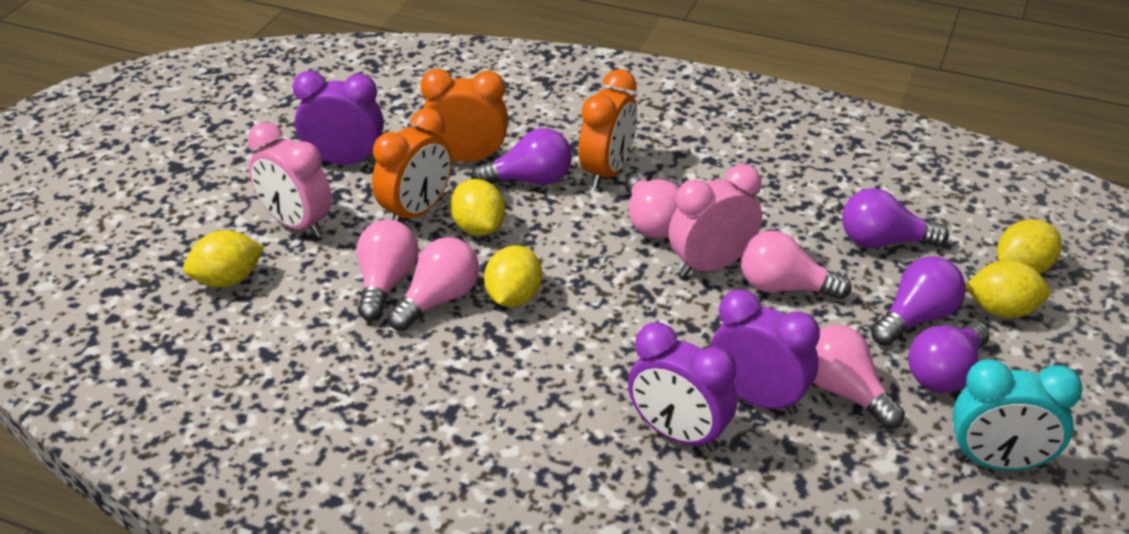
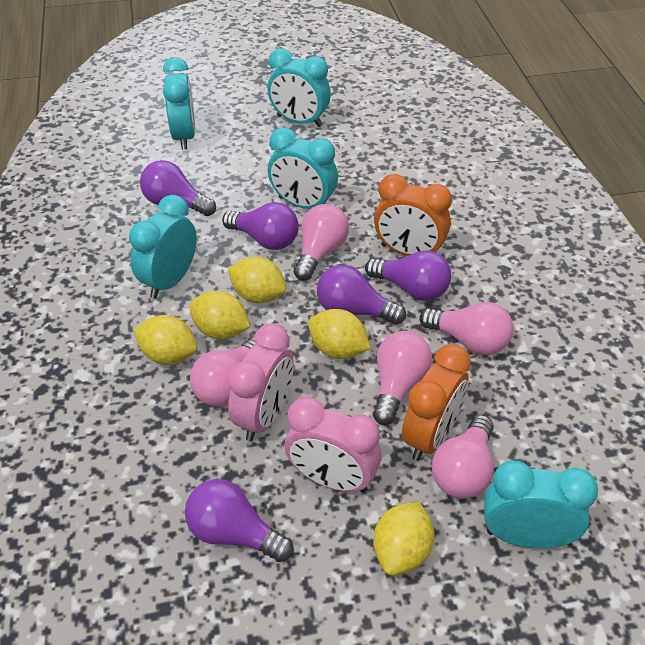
orange clock: [372,108,452,222] [421,69,508,162] [579,69,637,189] = 3 -> [374,174,452,256] [402,344,471,461] = 2
purple clock: [293,71,384,165] [628,323,737,452] [711,290,820,415] = 3 -> none = 0
purple light bulb: [471,128,572,185] [842,188,949,248] [871,256,965,346] [908,321,990,393] = 4 -> [140,160,216,216] [185,479,293,562] [222,202,299,250] [317,265,406,324] [365,250,451,301] = 5
turquoise clock: [953,359,1083,471] = 1 -> [129,195,197,299] [163,57,195,150] [267,48,331,127] [268,127,338,209] [484,461,598,548] = 5

